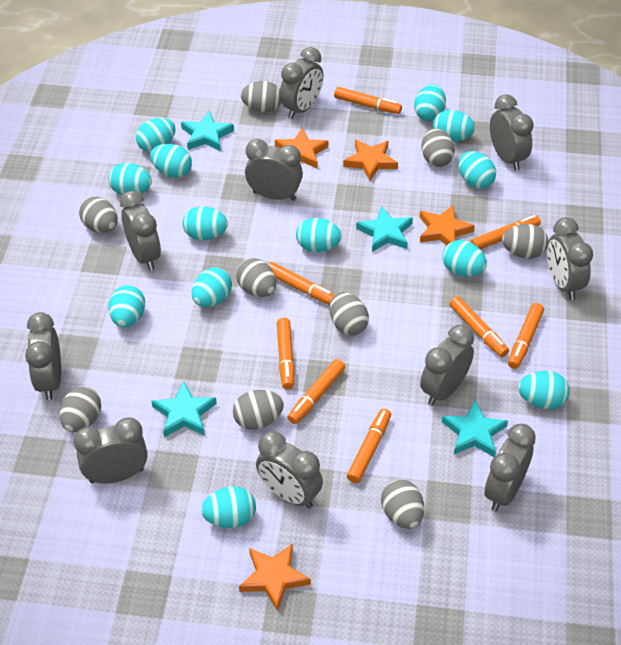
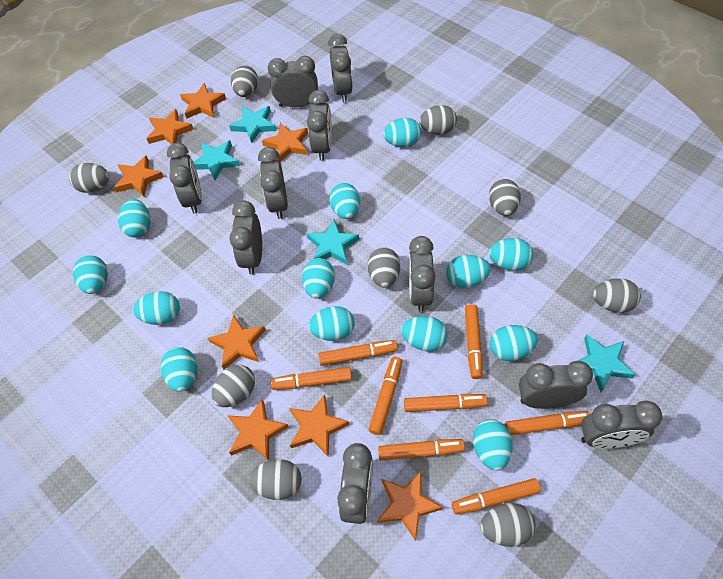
orange star: [239,544,311,612] [275,128,328,168] [343,139,398,181] [419,205,475,246] = 4 -> [114,155,164,197] [146,109,193,144] [180,83,226,119] [208,314,266,369] [227,399,288,461] [262,123,308,162] [289,394,349,457] [377,471,443,541] = 8

